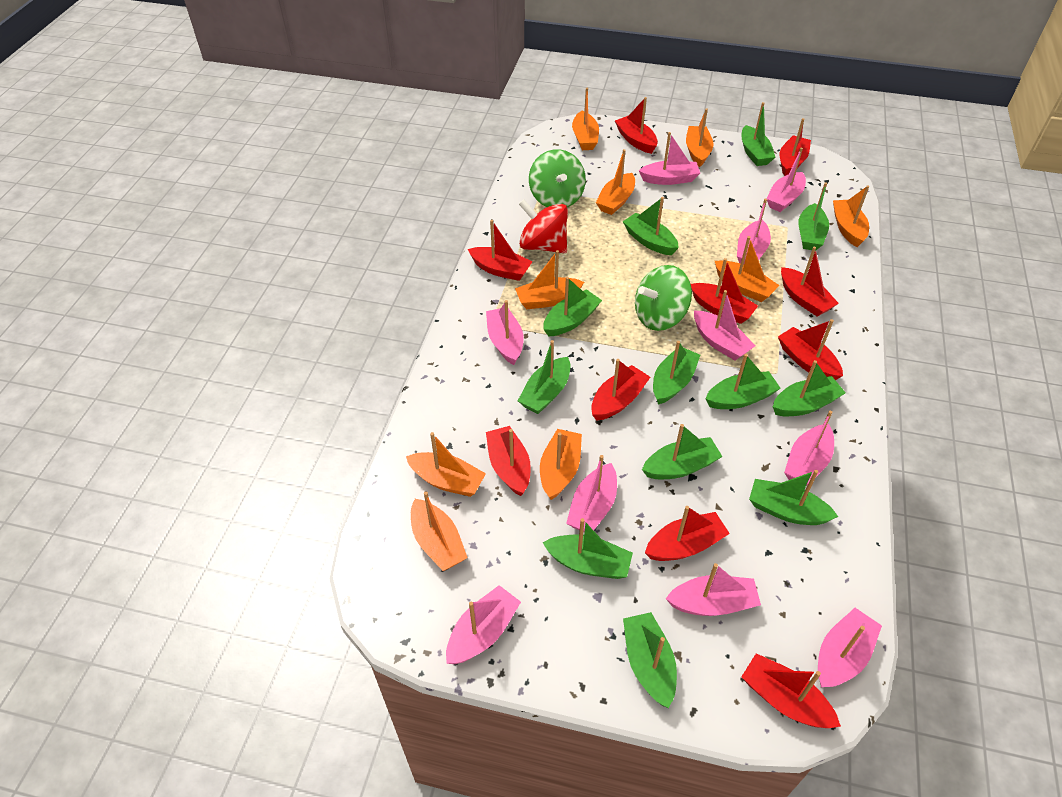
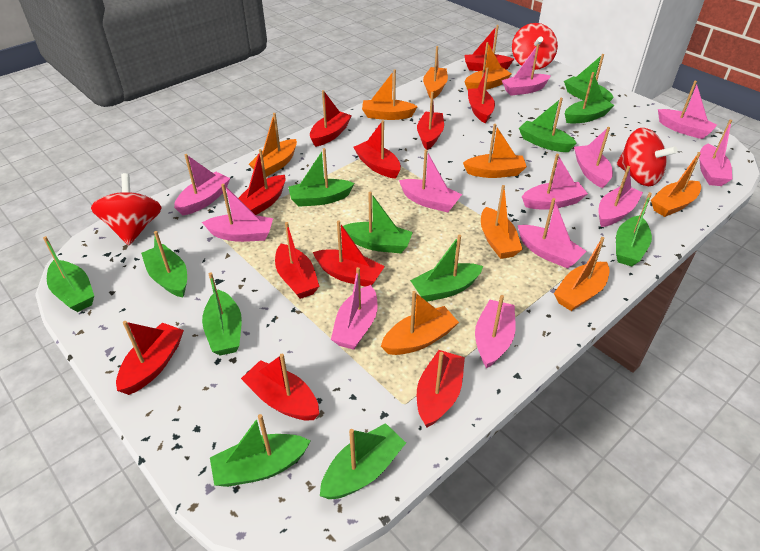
green spinning top: [529,149,586,207] [635,265,692,331] = 2 -> none = 0
pink boat: [446,585,521,664] [486,300,524,365] [566,455,617,532] [639,132,700,185] [665,563,761,616] [694,290,756,361] [737,199,771,263] [766,147,806,212] [784,411,834,486] [818,608,882,688] = 10 -> [174,154,230,215] [202,184,273,242] [331,267,378,350] [399,149,462,212] [475,295,516,369] [502,44,551,96] [518,198,587,269] [522,154,588,210] [574,127,613,188] [598,166,643,227] [658,81,717,139] [699,120,732,186] = 12
red boat: [468,220,532,281] [486,426,531,496] [591,359,650,421] [615,97,658,154] [645,506,730,561] [691,258,758,324] [742,653,841,728] [778,319,843,380] [780,118,811,176] [781,247,839,316] = 10 -> [116,321,184,395] [238,149,286,215] [241,354,319,420] [275,222,319,299] [310,90,352,147] [313,221,385,287] [353,120,401,179] [417,92,444,150] [417,350,465,427] [465,25,514,71] [468,67,495,123] = 11
red spinning top: [519,199,568,253] = 1 -> [91,173,162,245] [512,23,558,70] [617,128,678,186] = 3

